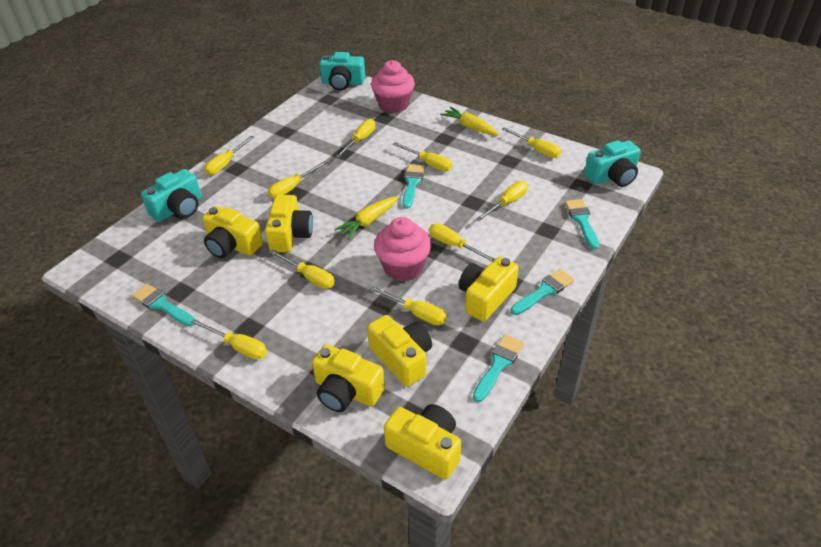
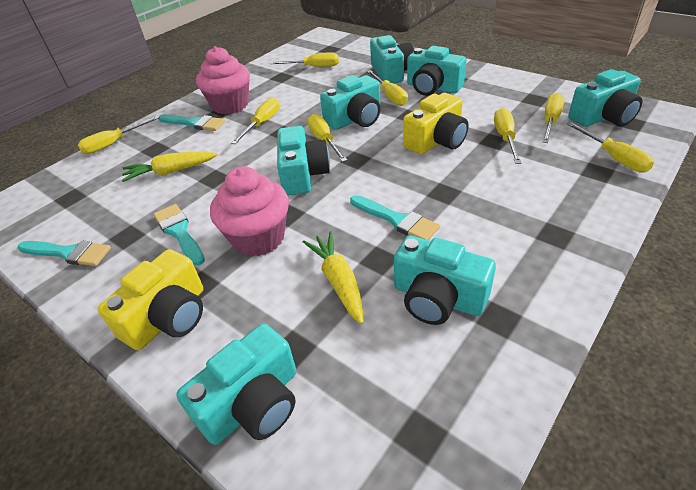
turquoise brush: [132,284,195,326] [402,164,425,209] [473,334,524,402] [511,269,574,315] [565,199,599,249] = 5 -> [18,240,111,266] [153,204,205,265] [158,114,225,131] [350,195,440,240] = 4
turquoise camera: [141,169,202,222] [319,52,365,91] [584,140,641,187] = 3 -> [176,324,296,445] [277,126,330,195] [320,75,381,130] [370,35,414,84] [394,236,496,325] [407,46,466,96] [568,69,642,127] = 7
yellow camera: [202,206,263,258] [265,195,313,252] [312,344,385,412] [367,315,432,387] [384,404,461,480] [459,257,519,322] = 6 -> [98,249,203,350] [403,93,469,155] = 2
yellow screwdriver: [191,319,267,360] [204,135,254,175] [268,161,327,198] [269,249,335,289] [336,119,376,158] [369,286,447,325] [393,142,452,171] [429,223,496,262] [476,181,528,221] [502,127,561,158] = 10 -> [78,116,160,154] [231,97,280,144] [270,52,339,67] [307,114,347,162] [367,70,408,106] [494,108,522,164] [542,93,565,143] [566,122,654,172] = 8

